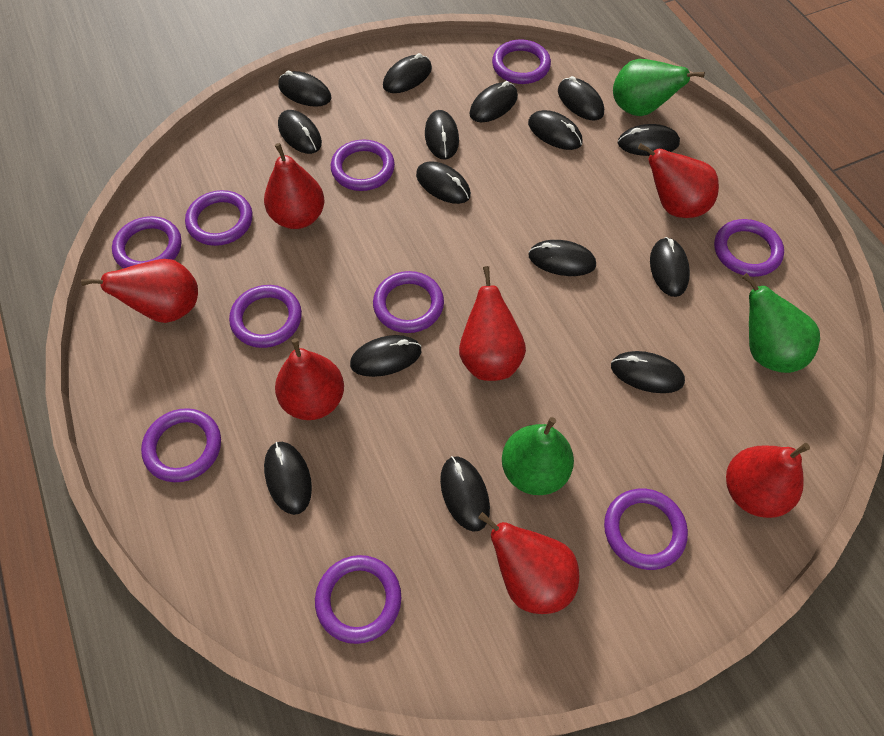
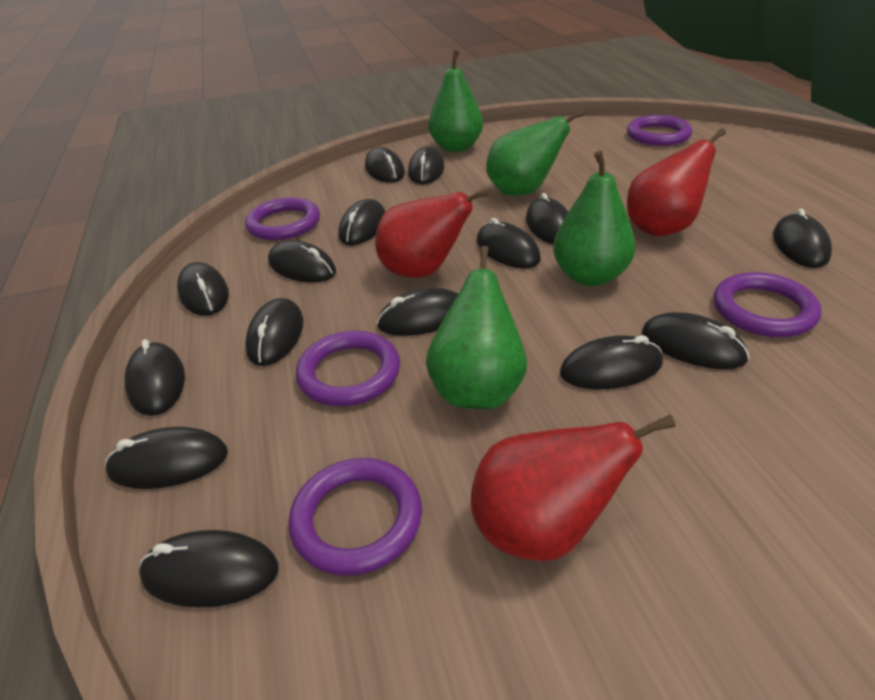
green pear: [502,417,574,495] [613,59,705,116] [742,273,820,373] = 3 -> [426,246,527,409] [428,50,483,152] [486,109,585,196] [553,150,636,286] = 4
purple ring: [112,216,182,269] [141,408,221,482] [185,190,252,246] [229,285,302,348] [315,555,401,644] [331,140,395,191] [373,271,444,333] [492,39,551,84] [604,489,688,570] [714,219,784,277] = 10 -> [245,197,320,240] [289,458,422,576] [296,331,400,406] [627,115,692,146] [714,272,822,337] = 5
red pear: [81,259,198,323] [264,143,324,229] [275,338,344,420] [459,266,526,381] [478,512,579,614] [638,143,719,218] [726,443,810,518] = 7 -> [375,188,490,278] [471,415,676,561] [627,128,726,237] = 3

